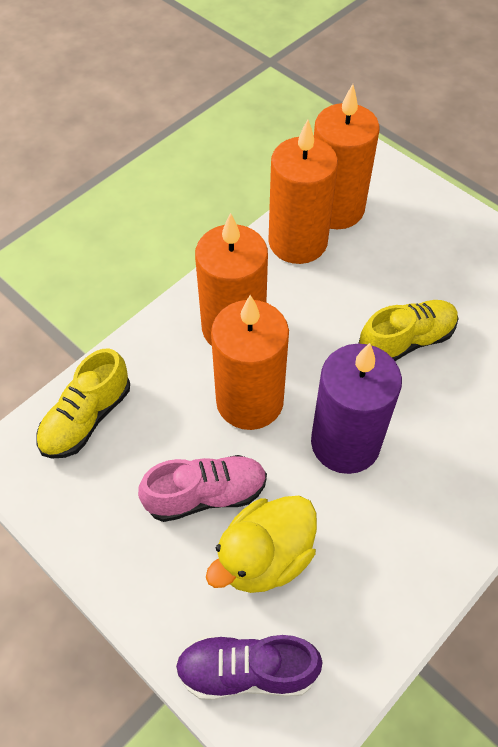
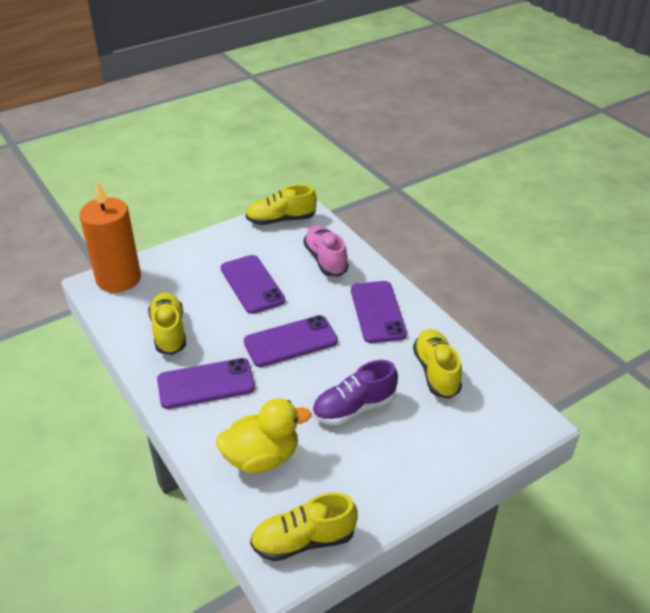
orange candle: [195,213,268,346] [211,295,289,430] [268,120,338,264] [314,84,380,229] = 4 -> [79,181,141,293] = 1
purple candle: [311,343,402,474] = 1 -> none = 0
purple phone: none = 0 -> [157,358,255,409] [221,255,285,314] [244,315,338,367] [351,281,407,343] = 4
yellow shoe: [36,348,130,459] [359,300,458,361] = 2 -> [148,292,186,355] [246,184,317,225] [250,492,358,561] [413,329,462,399] = 4

